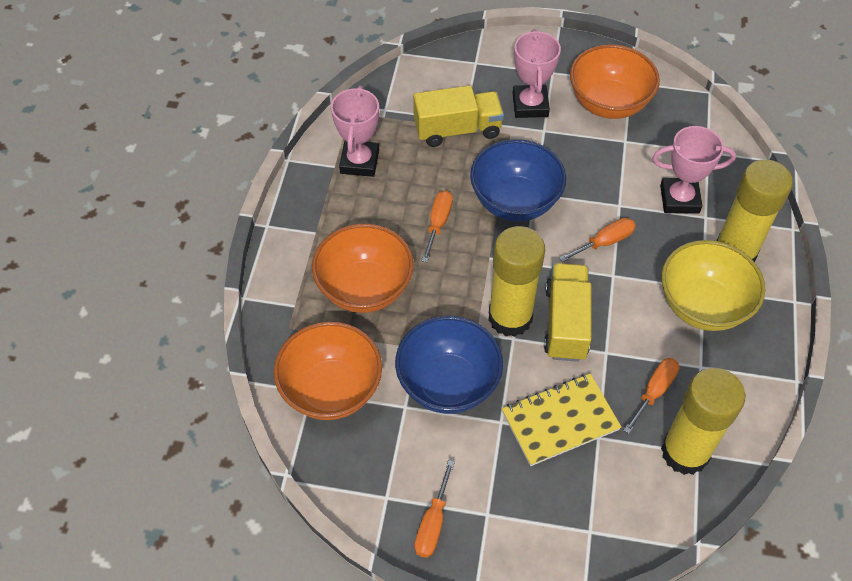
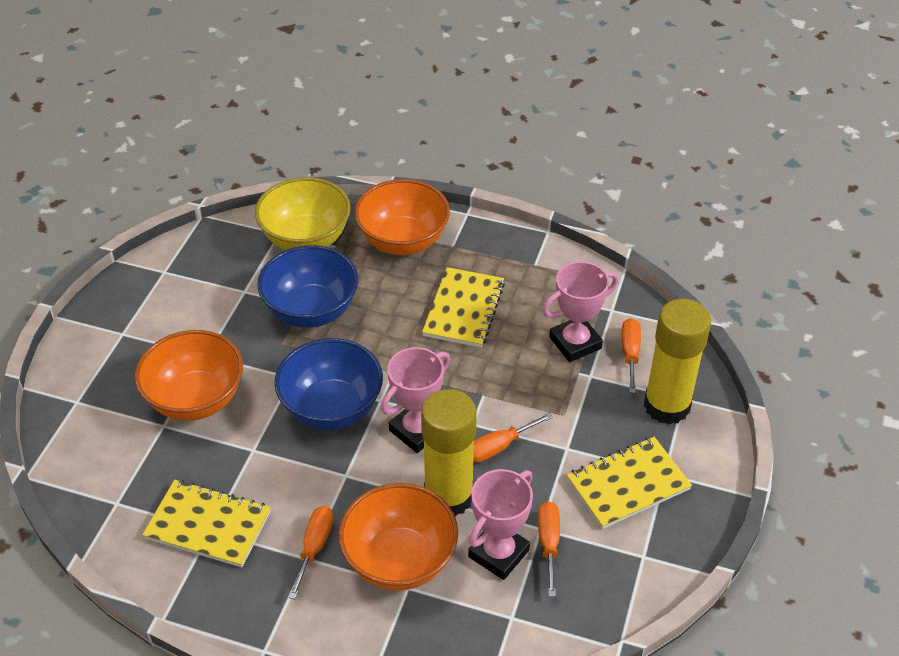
yellow glue stick: [488,226,545,337] [661,368,745,475] [716,159,793,262] = 3 -> [421,389,477,517] [644,299,711,425] = 2
yellow notebook: [502,373,622,466] = 1 -> [142,480,271,567] [422,267,505,348] [567,437,692,529] = 3
yellow truck: [413,85,504,147] [544,263,591,362] = 2 -> none = 0

